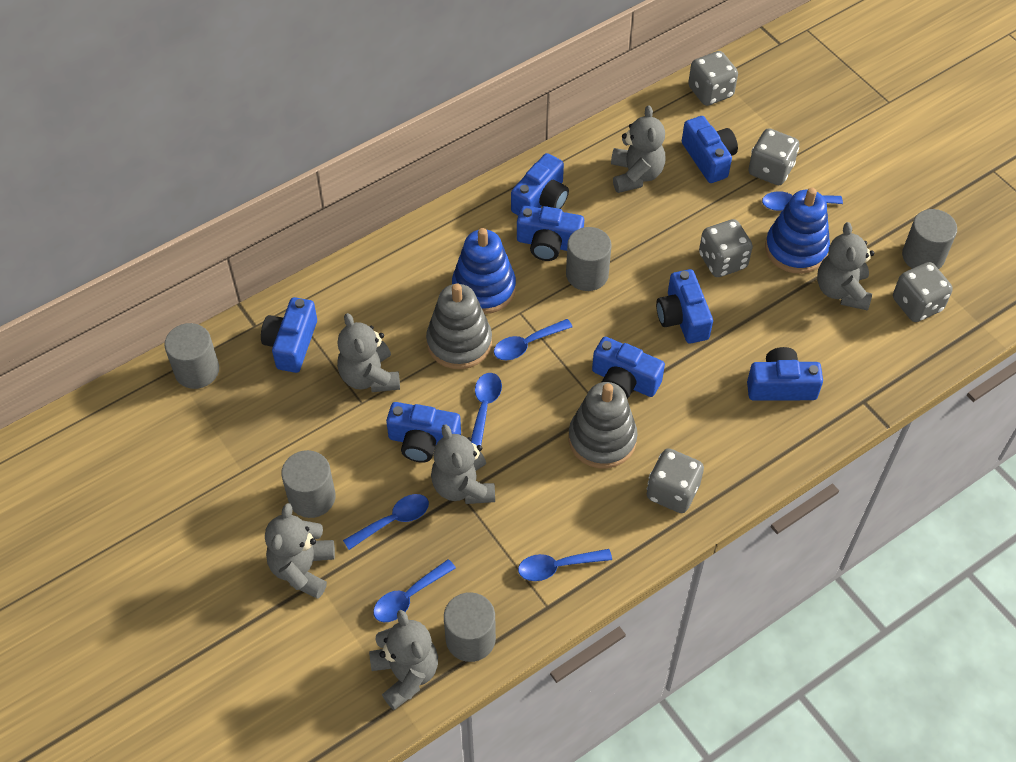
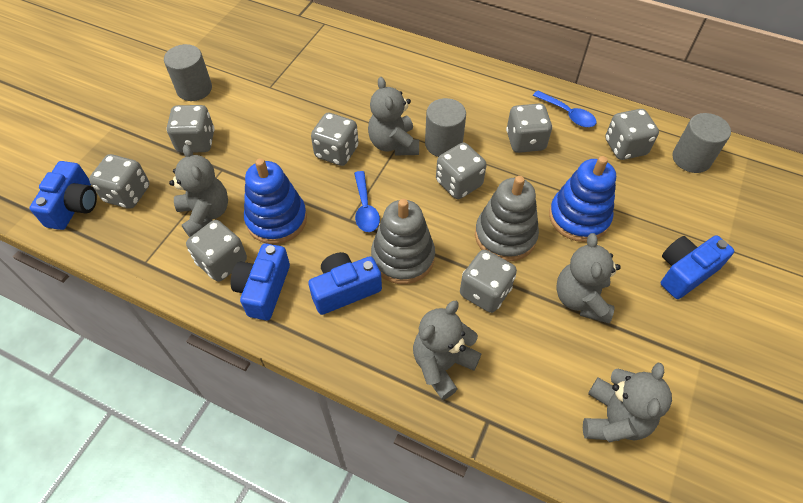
blue camera: [261,297,317,373] [386,402,461,463] [511,153,569,215] [517,205,584,261] [592,337,665,399] [656,269,713,343] [682,116,738,183] [747,347,823,401] = 8 -> [30,161,97,230] [230,243,290,320] [308,252,382,315] [661,235,734,299] = 4
blue spoon: [343,494,429,550] [373,559,456,622] [471,373,502,446] [494,319,573,360] [518,549,612,581] [762,191,843,211] = 6 -> [354,171,380,232] [533,91,596,127] = 2
grey cylinder: [164,323,219,389] [281,450,336,518] [444,592,496,662] [566,227,612,291] [902,209,957,269] = 5 -> [164,44,212,101] [425,98,466,157] [672,113,731,173] = 3
grey dice: [647,449,704,513] [688,51,738,106] [699,219,753,277] [748,128,799,185] [893,262,953,322] = 5 -> [89,154,150,209] [167,105,215,153] [186,220,247,282] [311,113,358,166] [436,143,487,199] [460,250,517,313] [506,103,552,153] [605,109,659,160] = 8
grey teddy bear: [265,503,335,599] [337,313,400,392] [369,610,438,710] [431,424,495,504] [611,105,665,193] [817,222,874,311] = 6 -> [169,145,228,237] [368,77,419,155] [413,301,481,400] [556,233,621,323] [583,362,672,442] = 5

